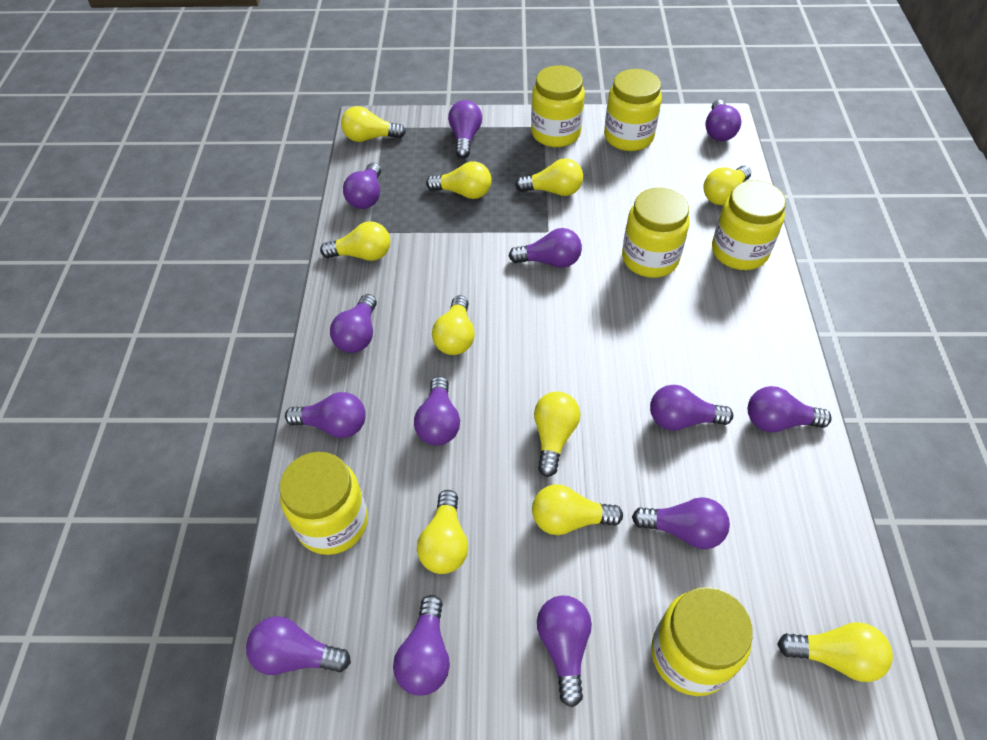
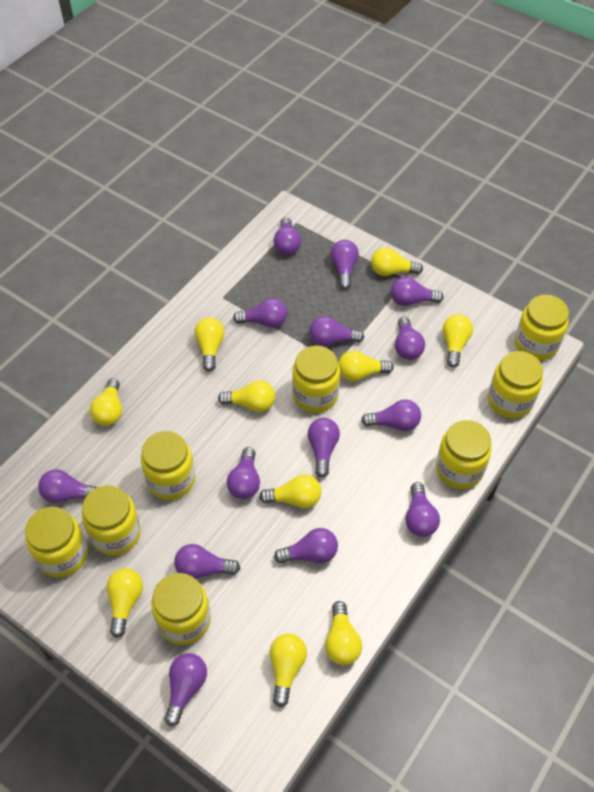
purple light bulb: [246,616,351,675] [285,392,366,438] [330,294,377,353] [343,163,381,209] [393,595,450,696] [414,376,460,445] [448,100,482,158] [509,228,582,268] [537,596,592,707] [632,497,730,549] [650,385,733,431] [705,100,741,141] [748,386,832,432] = 13 -> [38,469,97,503] [164,653,207,726] [174,544,240,579] [227,447,260,499] [233,298,287,328] [274,217,301,255] [274,528,338,564] [307,418,340,478] [309,316,364,346] [331,240,359,290] [361,399,421,431] [391,277,444,306] [395,317,425,360] [405,482,440,537] = 14
yellow jar: [280,452,368,555] [531,65,585,147] [604,69,662,151] [622,188,689,278] [651,587,753,696] [712,180,786,270] = 6 -> [25,507,88,578] [82,485,141,556] [141,431,195,500] [151,573,211,645] [292,346,340,413] [436,420,492,489] [488,351,543,418] [515,295,569,361] = 8

